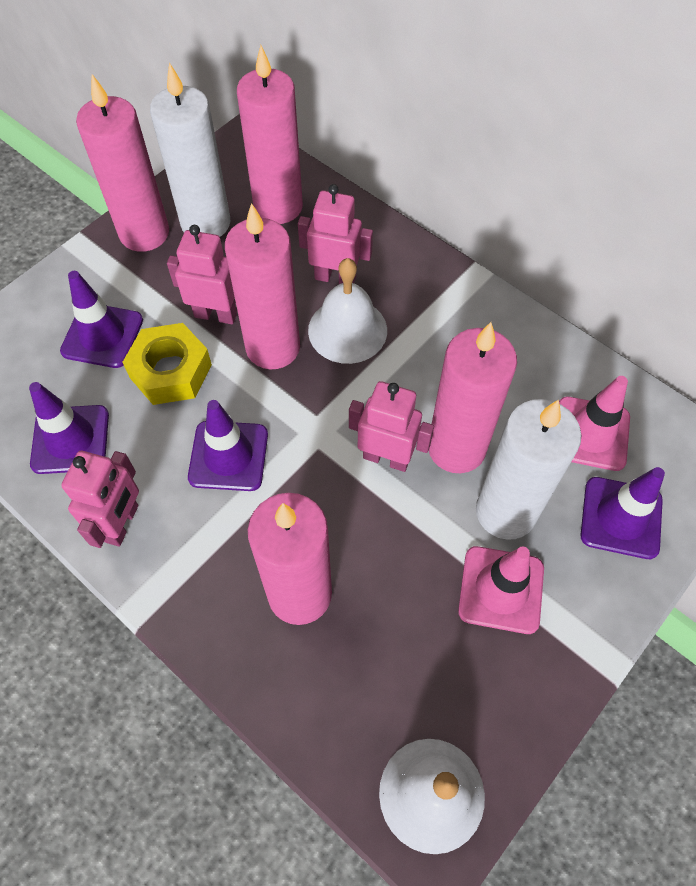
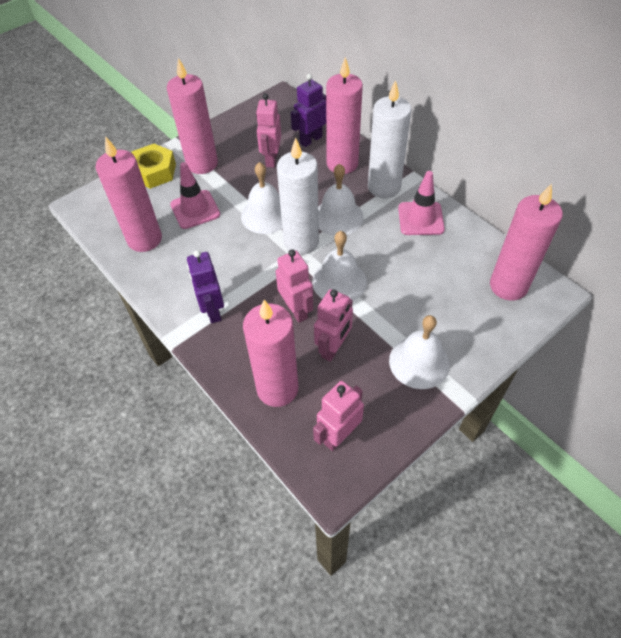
purple robot: none = 0 -> [187,250,224,323] [291,74,326,147] = 2
purple traffic cone: [29,382,109,474] [60,271,143,368] [188,400,268,491] [581,467,665,559] = 4 -> none = 0
white bell: [308,258,387,364] [379,739,485,854] = 2 -> [241,162,282,234] [312,231,367,301] [318,164,364,236] [389,315,450,389] = 4

